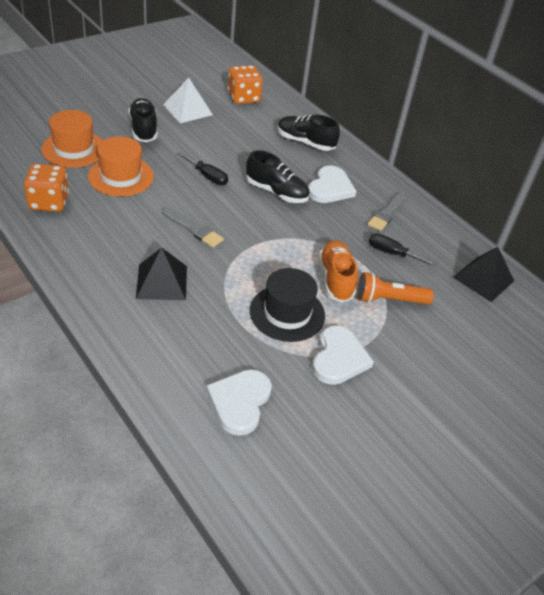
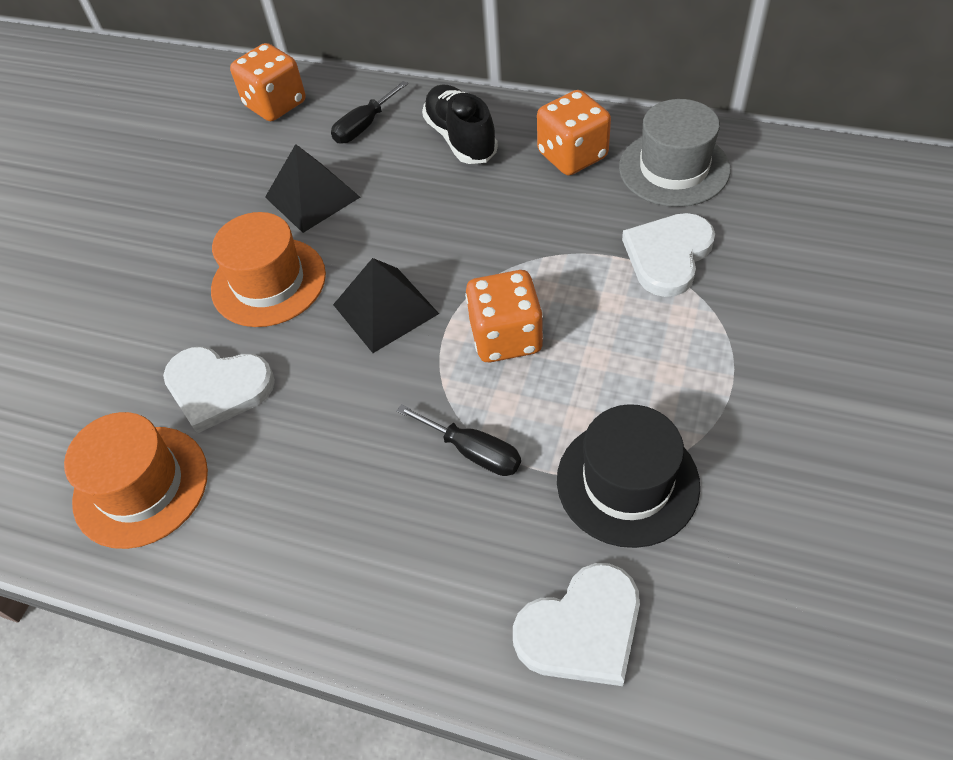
black shoe: [128,98,158,142] [246,150,310,203] [277,115,340,151] = 3 -> [422,85,498,164] = 1
grey brush: [162,207,224,248] [368,192,406,231] = 2 -> none = 0
grey hat: none = 0 -> [619,99,731,207] = 1
orange dice: [24,164,69,212] [228,65,263,104] = 2 -> [230,43,305,121] [465,270,544,362] [537,90,611,175] = 3
orange flashlight: [357,272,434,304] = 1 -> none = 0
orange shoe: [319,240,358,303] = 1 -> none = 0
white pyramid: [163,78,213,123] = 1 -> none = 0

